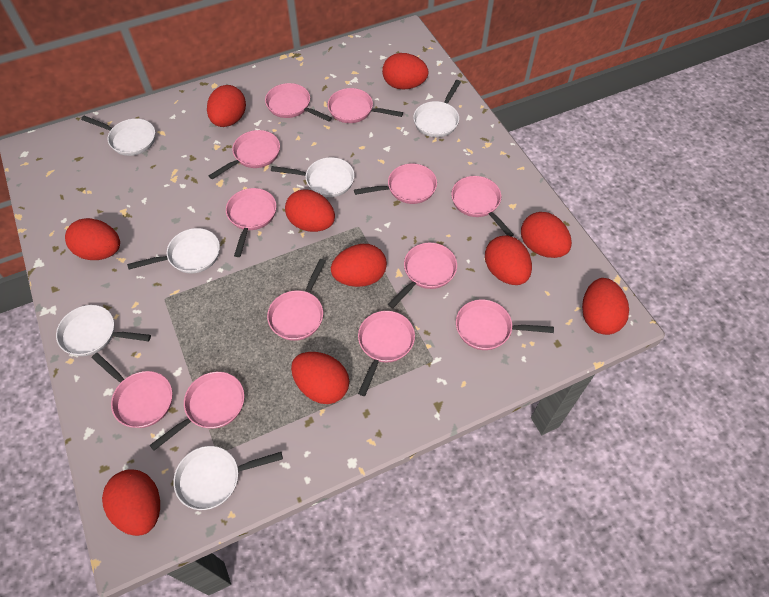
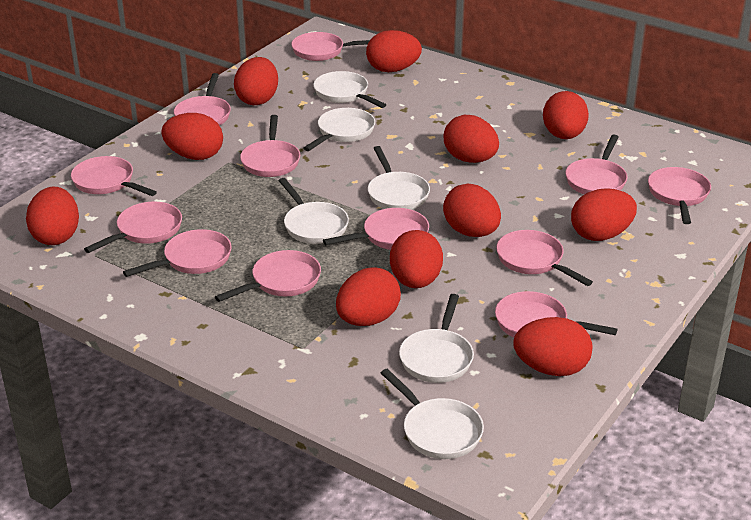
red egg: [65,218,120,260] [102,469,160,536] [207,85,246,127] [285,189,335,232] [291,352,349,404] [331,244,387,287] [382,53,428,90] [485,235,532,285] [521,212,572,258] [582,278,629,335] = 10 -> [26,187,79,245] [161,113,223,160] [234,57,278,105] [336,267,401,326] [366,30,422,72] [390,230,443,288] [443,184,501,237] [444,115,499,163] [513,317,592,376] [543,91,589,139] [571,188,637,241] = 11

